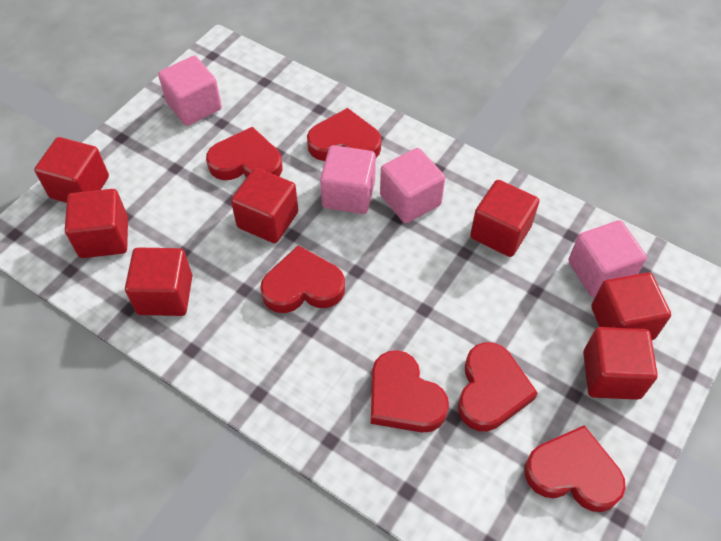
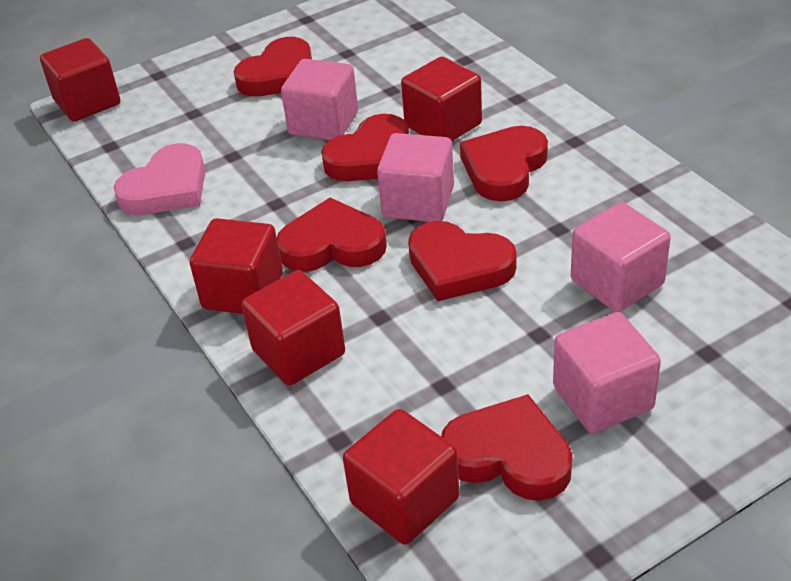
pink heart: none = 0 -> [113,143,205,215] = 1
red cube: [34,137,109,203] [65,189,128,258] [125,247,192,316] [231,168,298,243] [470,180,539,257] [583,327,658,400] [591,272,671,340] = 7 -> [40,38,120,122] [190,218,283,314] [242,270,345,385] [343,409,459,544] [401,57,482,141] = 5

